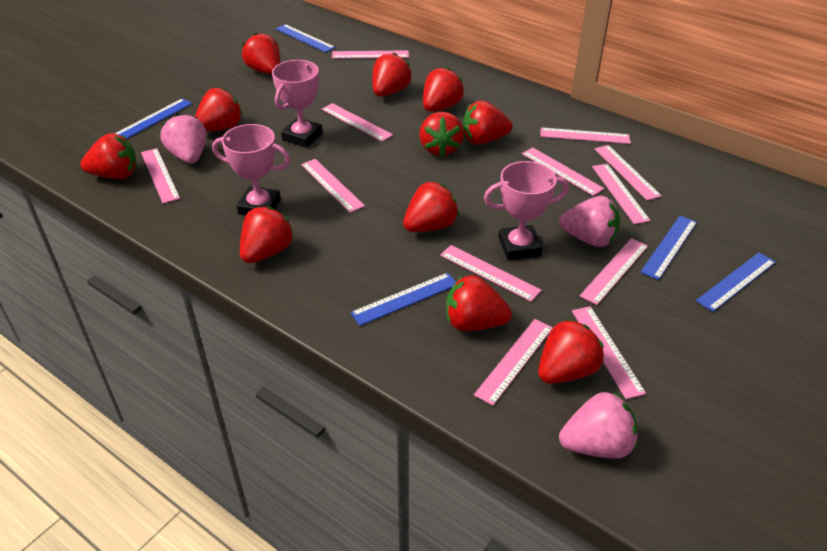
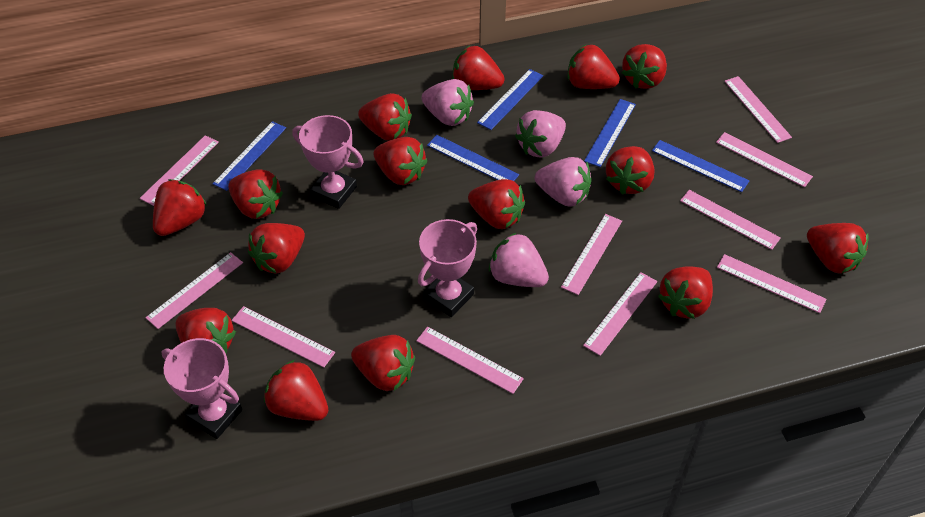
pink ruler: [141,148,180,204] [301,159,365,213] [321,103,393,142] [332,50,409,59] [440,245,542,302] [474,319,553,406] [522,147,605,196] [540,128,631,144] [572,306,646,399] [580,238,648,305] [592,164,651,224] [595,145,662,201] = 12 -> [140,135,219,206] [145,252,243,329] [231,306,335,368] [416,327,524,394] [561,214,622,295] [583,272,657,356] [680,190,781,250] [716,132,813,187] [717,254,827,313] [724,76,792,143] = 10
pink strawberry: [161,114,206,164] [559,196,620,247] [559,392,638,459] = 3 -> [421,79,474,126] [489,232,549,287] [515,110,566,157] [535,157,591,206] = 4
red strawberry: [80,133,137,179] [195,88,243,131] [240,207,294,263] [242,33,280,74] [373,53,412,97] [403,182,459,232] [419,112,464,157] [423,67,464,112] [446,275,512,331] [463,100,513,145] [538,319,604,384] = 11 -> [153,179,207,236] [176,308,236,353] [228,169,283,219] [248,223,305,274] [264,360,328,421] [351,335,415,391] [358,93,412,141] [373,137,427,185] [452,46,505,90] [468,179,525,229] [567,44,620,89] [606,146,655,195] [622,44,667,89] [658,266,713,319] [807,223,869,274] = 15

